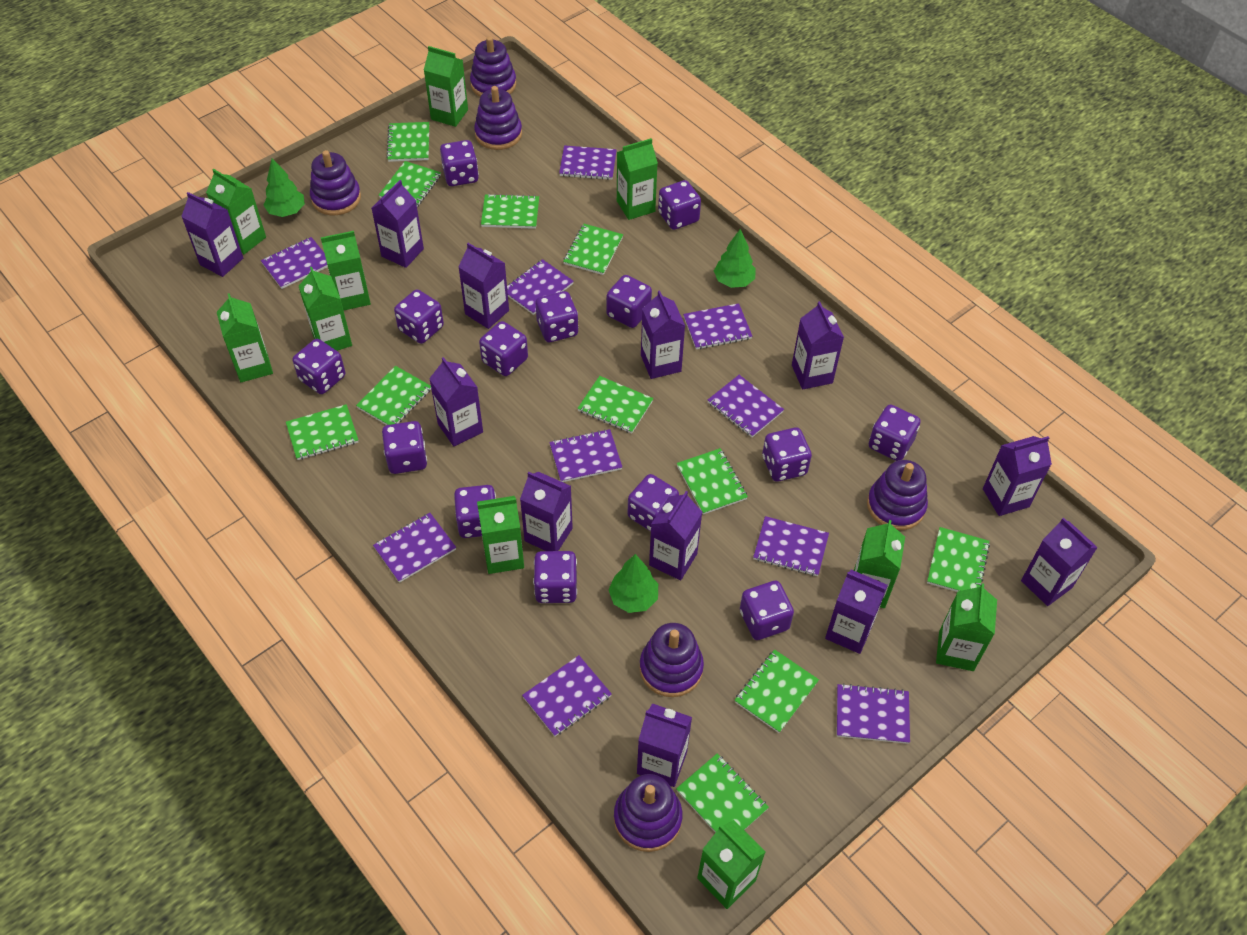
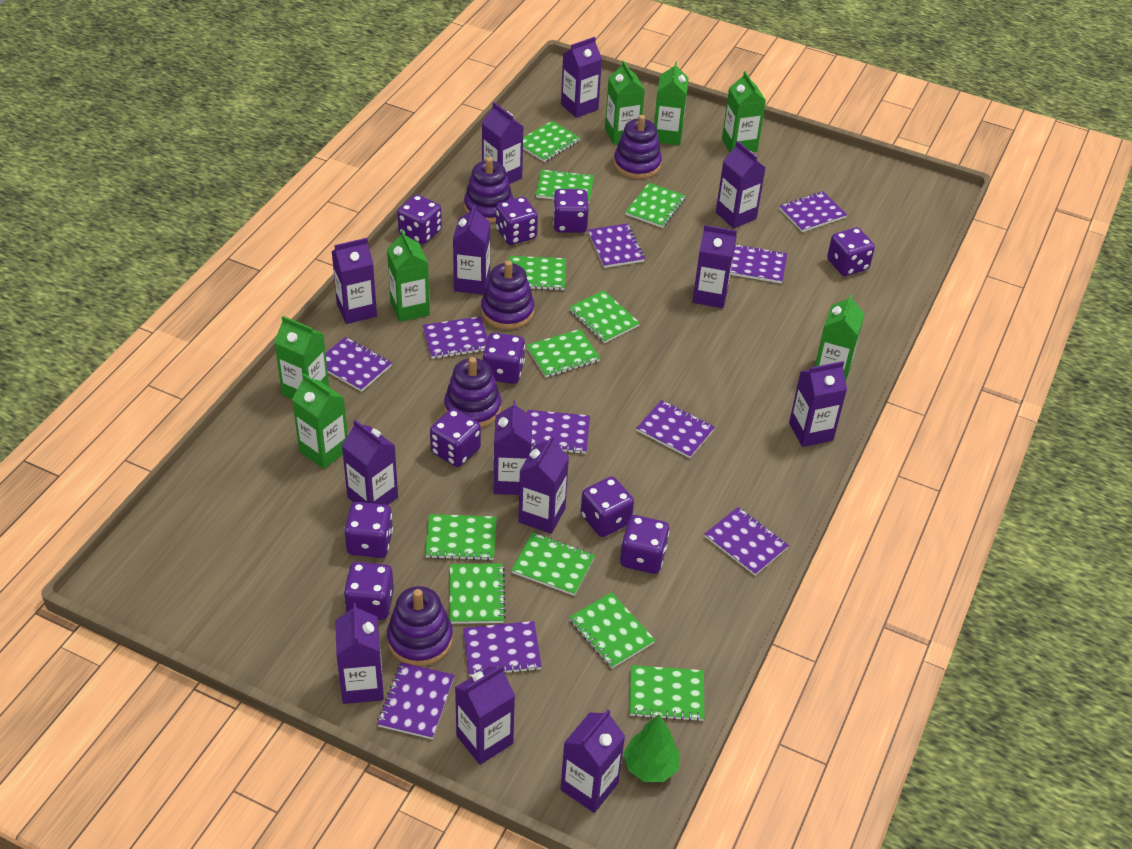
green carton: [206,169,266,254] [217,293,273,382] [299,267,352,351] [321,231,371,311] [424,46,468,127] [477,496,524,574] [617,138,658,220] [697,820,765,909] [854,520,905,608] [936,583,997,671] = 10 -> [274,316,329,399] [292,374,348,469] [387,230,430,322] [605,61,645,145] [654,61,689,145] [722,71,766,152] [815,294,865,380] = 7
green tree: [263,158,305,217] [608,554,658,613] [714,229,755,288] = 3 -> [624,714,680,782] = 1
purple carton: [181,192,243,277] [371,180,424,268] [429,357,483,446] [458,243,509,329] [520,472,573,551] [637,703,692,787] [641,291,685,379] [649,491,702,581] [792,301,844,389] [825,570,888,654] [983,436,1052,516] [1021,517,1098,606] = 12 -> [332,238,377,324] [335,603,384,704] [342,420,398,505] [453,205,490,295] [455,665,515,765] [482,102,524,184] [494,400,533,495] [518,435,569,534] [561,37,602,118] [561,709,625,813] [692,225,737,308] [716,141,766,228] [789,361,847,447] = 13
purple dice: [293,339,345,394] [382,421,427,474] [394,289,444,344] [440,140,479,186] [454,485,496,538] [479,321,528,376] [533,551,577,603] [536,291,578,342] [606,275,652,328] [628,474,679,531] [658,180,701,230] [740,581,794,640] [762,427,812,482] [869,404,921,461] = 14 -> [344,502,393,558] [344,562,394,620] [397,195,442,244] [430,408,481,467] [482,333,525,384] [496,197,538,245] [553,189,589,233] [581,477,634,537] [620,515,669,574] [827,228,875,276] = 10
purple stacking toy: [310,150,361,215] [470,36,516,97] [474,86,522,150] [614,774,682,852] [639,623,704,697] [867,460,928,530] = 6 -> [387,586,453,666] [444,357,501,428] [464,157,514,223] [481,260,534,330] [614,115,662,179] = 5

